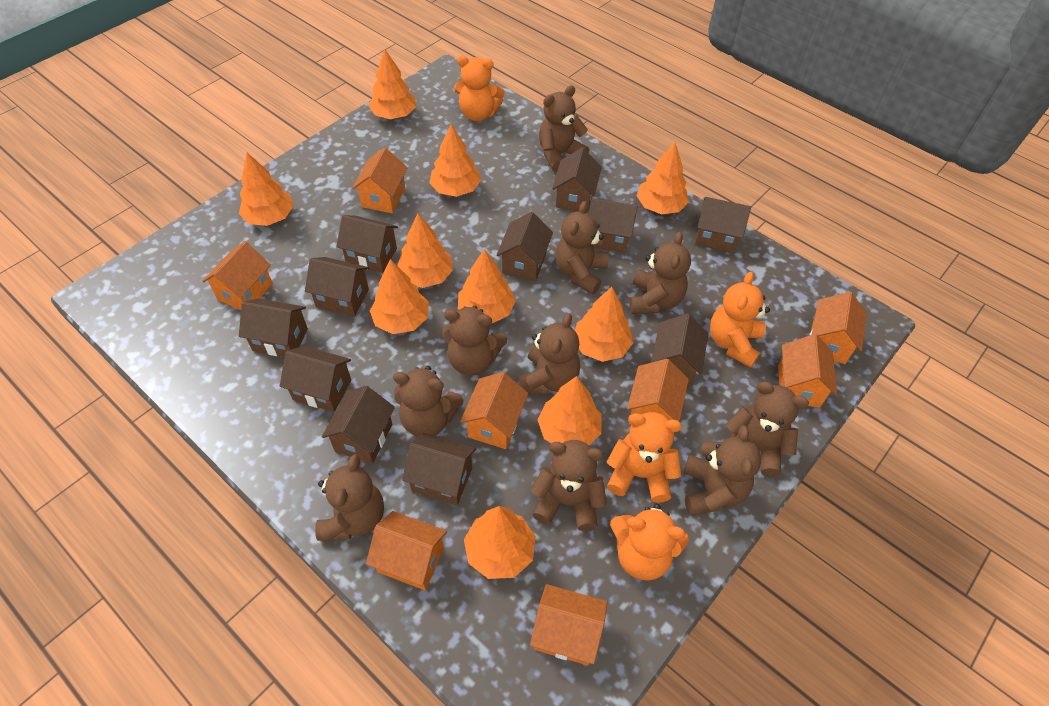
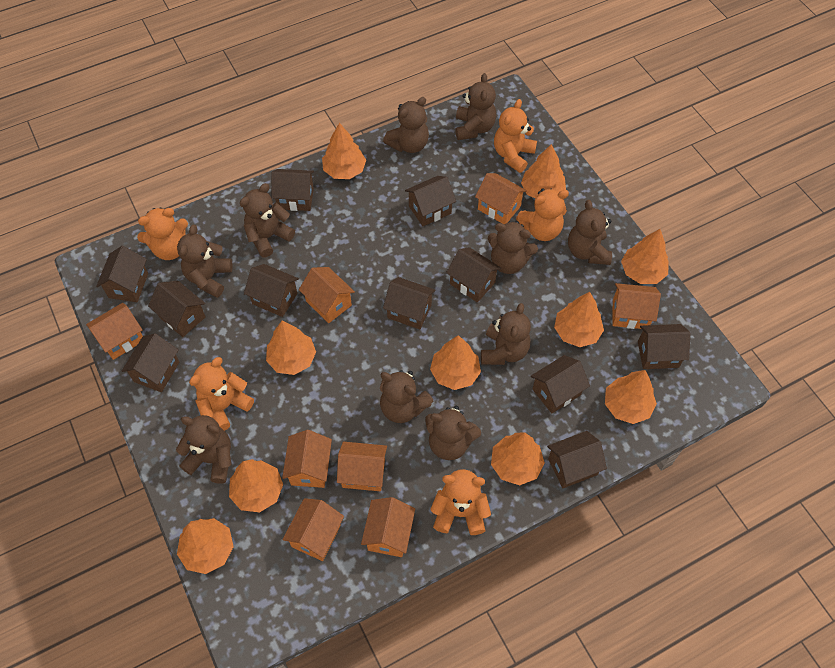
orange teddy bear: [454,56,505,121] [607,412,682,503] [610,504,689,581] [710,272,770,368] = 4 -> [137,207,188,260] [189,357,254,431] [430,469,491,535] [494,99,537,173] [516,189,569,241] = 5

